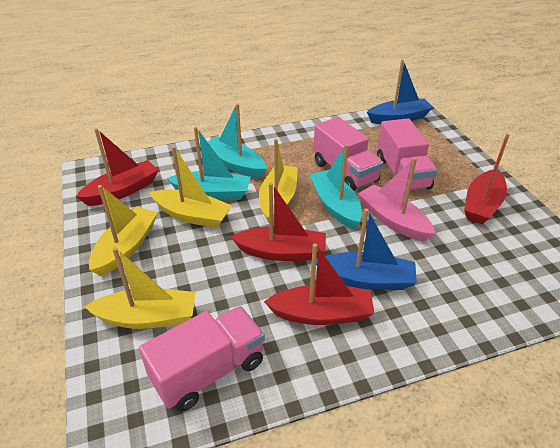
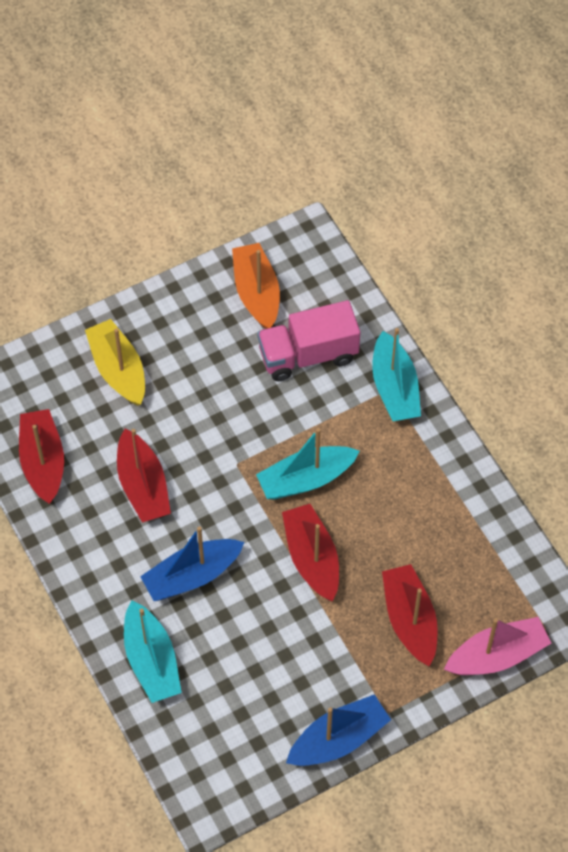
orange boat: none = 0 -> [232,243,280,329] = 1
pink truck: [139,306,265,412] [313,117,384,191] [377,118,437,191] = 3 -> [257,300,360,381] = 1
yellow boat: [84,247,195,329] [89,185,158,276] [150,146,232,228] [259,139,298,224] = 4 -> [85,319,145,406] = 1

